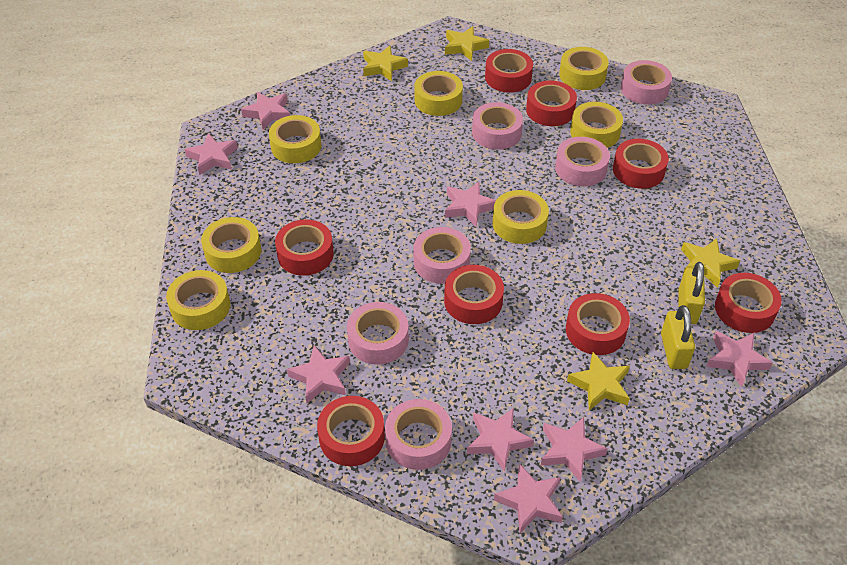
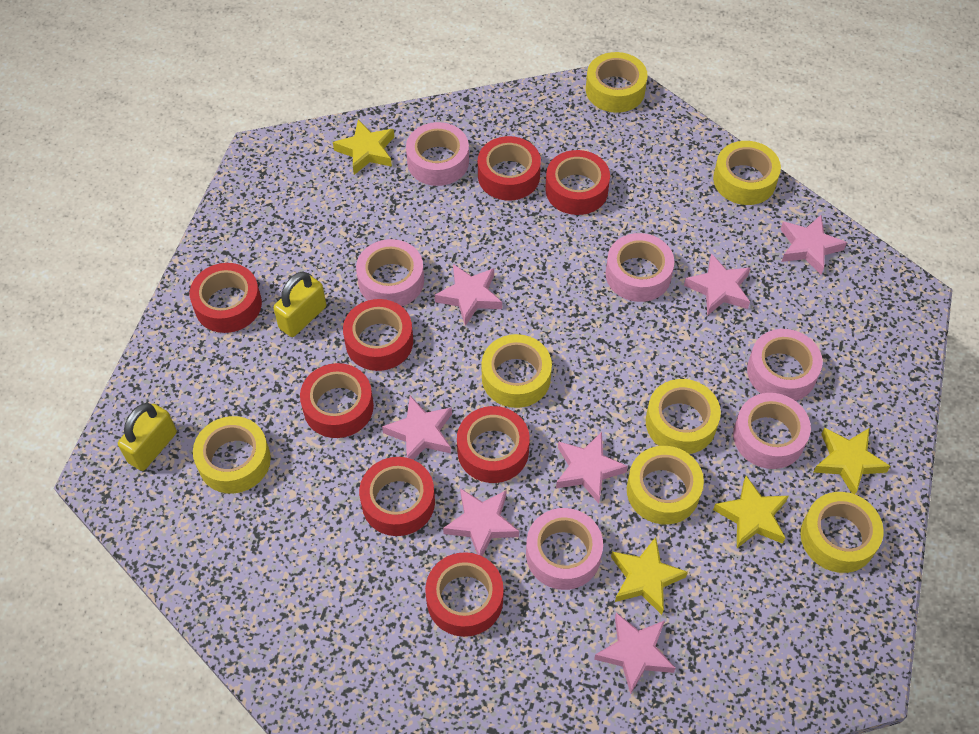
pink star: [184,133,238,175] [241,92,290,130] [287,345,350,403] [445,182,496,227] [467,408,534,472] [494,464,563,533] [540,417,608,481] [706,331,773,387] = 8 -> [382,396,452,460] [435,264,502,326] [443,488,519,556] [556,432,628,504] [594,613,676,694] [684,253,750,316] [780,215,847,274] = 7

